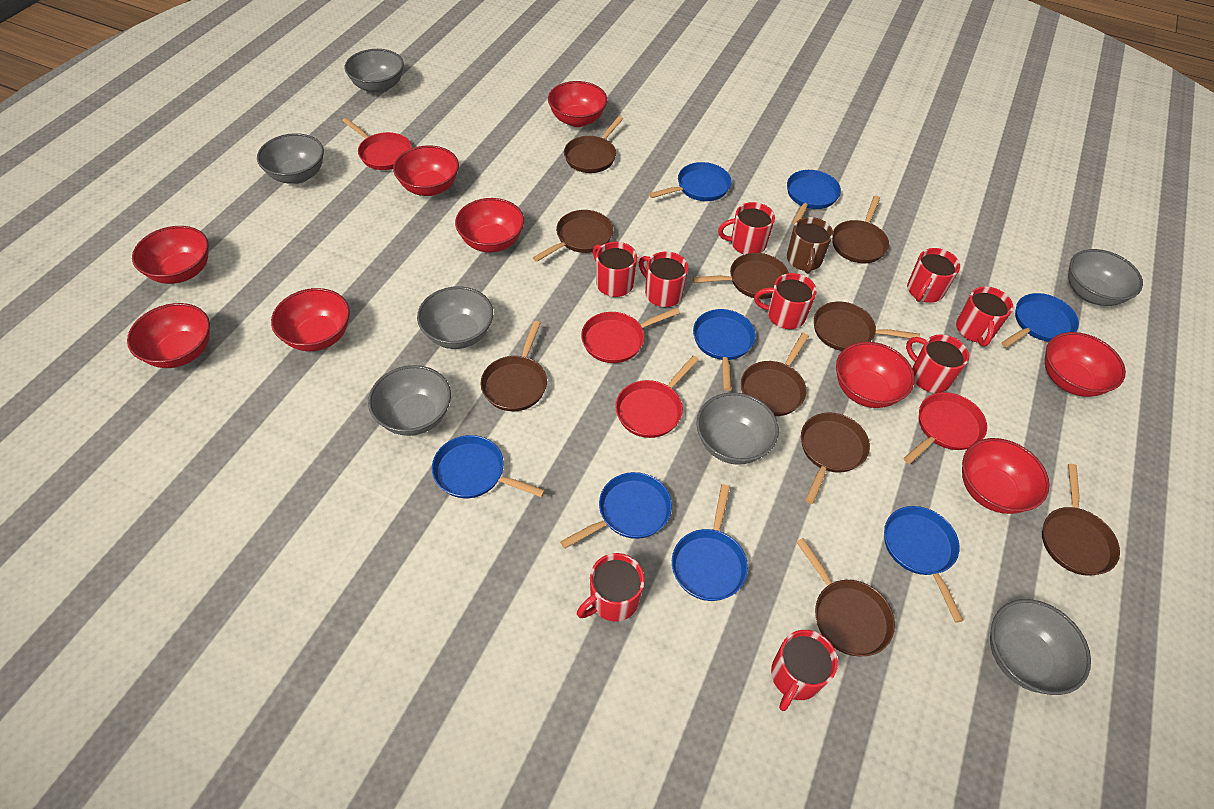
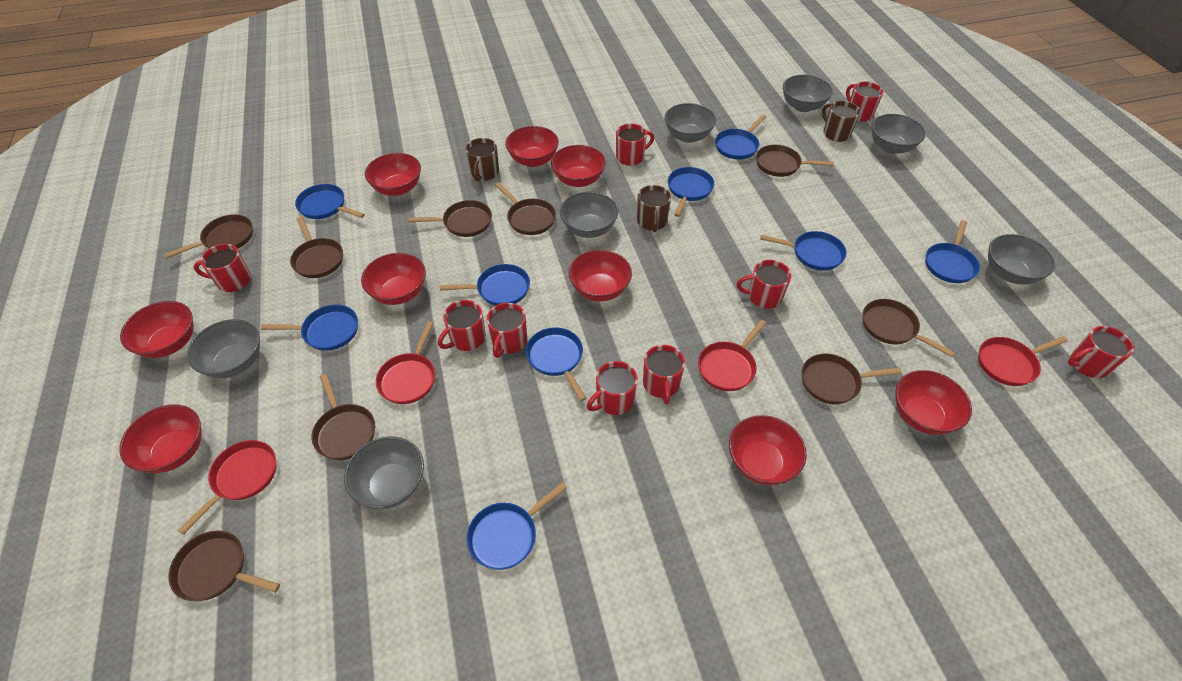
blue pan: [432,435,545,498] [560,472,672,549] [649,162,731,201] [672,485,748,601] [693,309,756,391] [787,170,841,225] [884,506,964,623] [1001,293,1079,348] = 8 -> [261,305,358,351] [295,184,365,219] [440,264,530,306] [467,482,567,570] [526,327,587,401] [668,167,714,217] [715,115,766,160] [760,231,846,271] [925,220,980,283] = 9
brown mug: [787,217,833,273] = 1 -> [465,138,499,181] [637,185,671,232] [822,101,860,142] = 3
brown pan: [480,321,547,411] [533,210,613,262] [564,116,623,173] [693,253,789,299] [741,333,809,416] [797,538,895,656] [801,412,870,504] [814,302,920,351] [832,196,889,263] [1042,464,1120,576] = 10 -> [165,214,253,258] [168,531,280,601] [290,217,343,278] [312,374,375,460] [408,200,492,237] [495,183,556,235] [756,145,834,177] [801,354,902,404] [862,299,955,357] = 9

